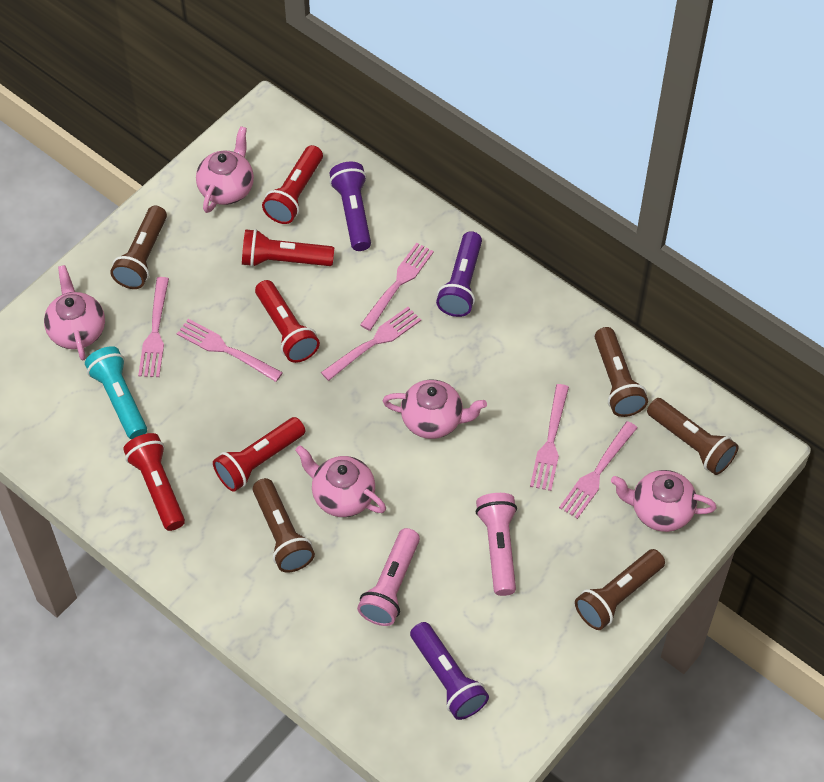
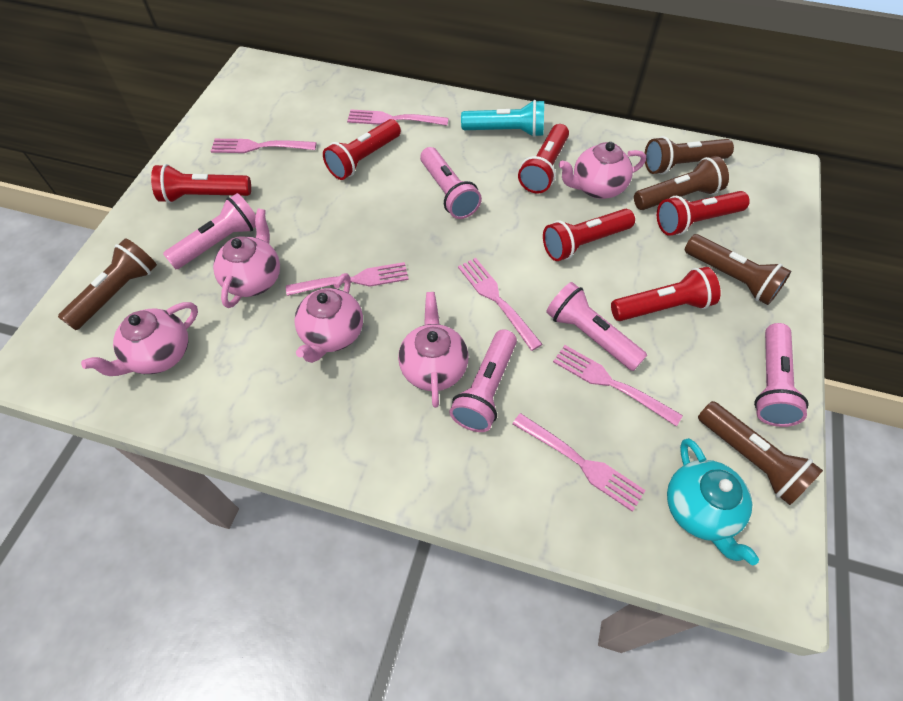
pink flashlight: [357,528,420,626] [476,493,517,596] = 2 -> [163,193,256,269] [420,147,482,219] [449,329,517,432] [546,282,647,371] [754,323,809,427] = 5
purple flashlight: [329,162,371,251] [410,622,489,720] [436,231,482,317] = 3 -> none = 0
red flashlight: [123,433,185,531] [213,417,305,492] [242,229,334,267] [255,280,320,363] [262,145,323,224] = 5 -> [151,164,251,203] [323,119,401,180] [518,124,569,193] [543,209,635,261] [611,267,720,321] [657,191,750,236] = 6
turquoise teapot: none = 0 -> [667,438,759,565] = 1

